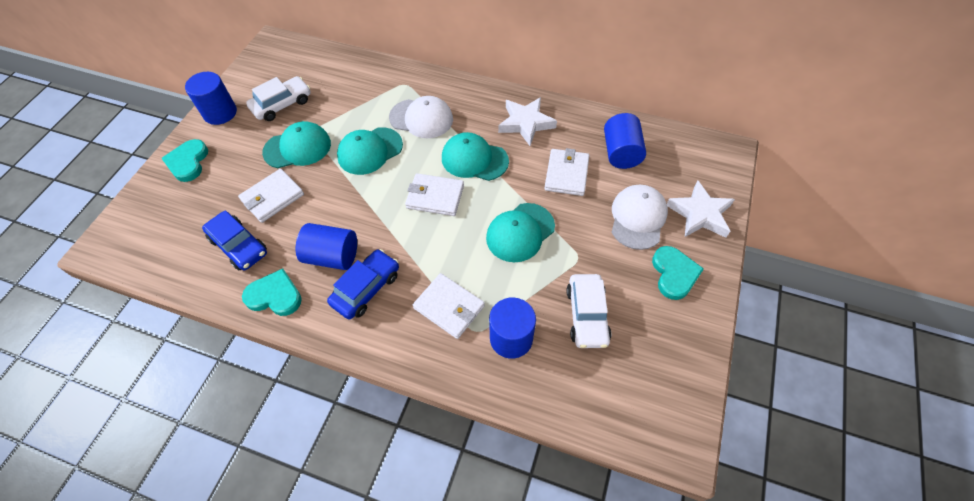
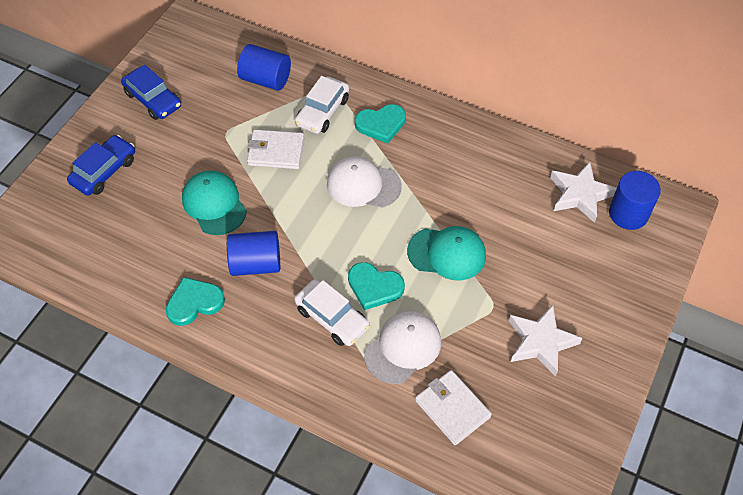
blue cylinder: [185,72,237,125] [296,223,357,270] [489,297,536,359] [604,113,646,169] = 4 -> [227,231,280,276] [237,44,291,91] [609,171,661,230] = 3
turquoise cap: [262,121,331,168] [337,127,403,175] [442,132,509,181] [486,203,555,262] = 4 -> [182,170,247,235] [407,226,486,281] = 2
white wallet: [238,169,304,223] [405,173,464,216] [413,273,485,339] [544,148,589,196] = 4 -> [247,129,304,169] [415,370,492,445] = 2

